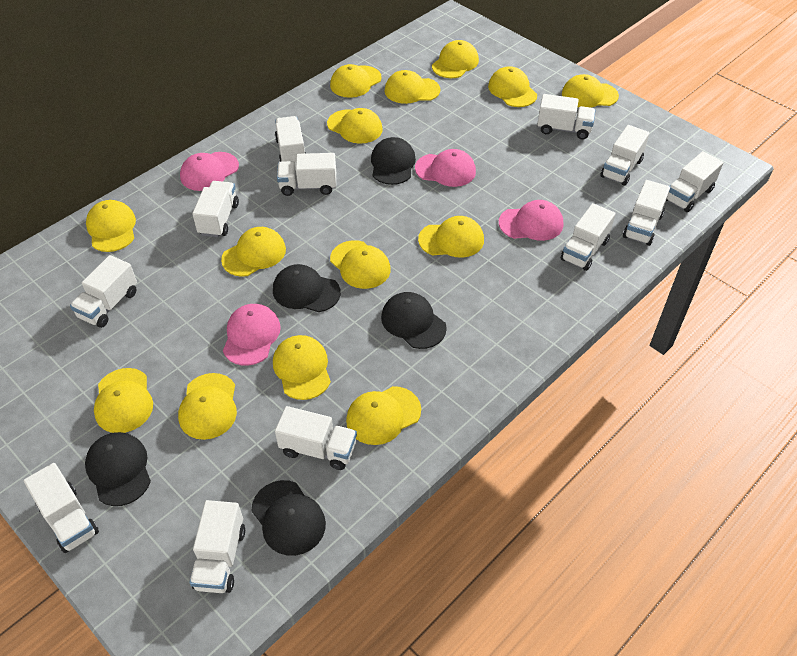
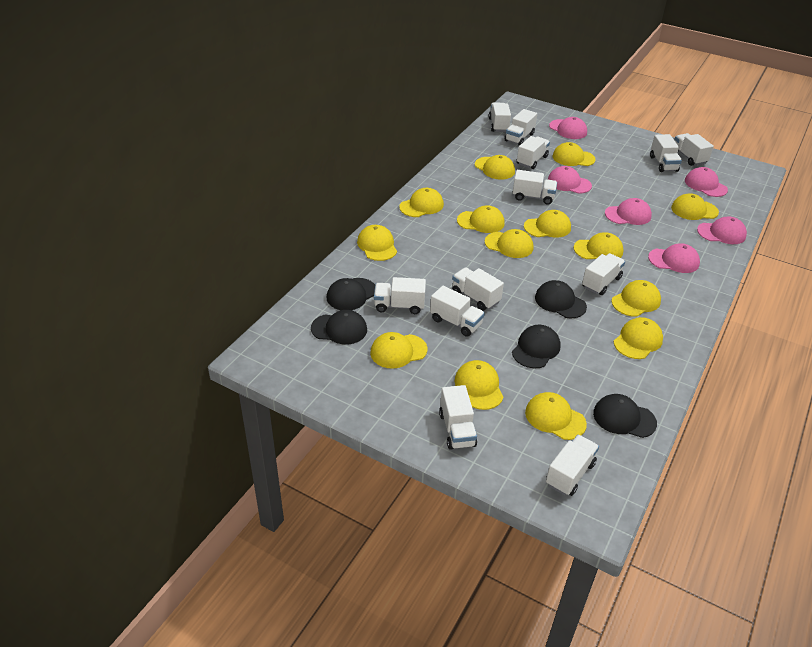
pink cap: [180,152,239,191] [223,304,281,366] [415,149,476,187] [499,200,563,241] = 4 -> [548,166,592,194] [549,117,587,139] [605,198,652,225] [648,243,700,273] [685,167,728,197] [697,217,747,244] = 6

